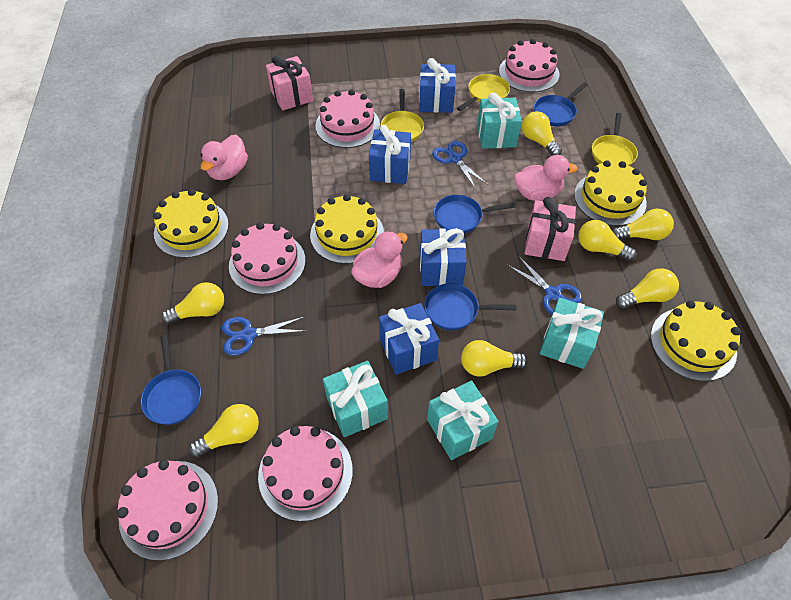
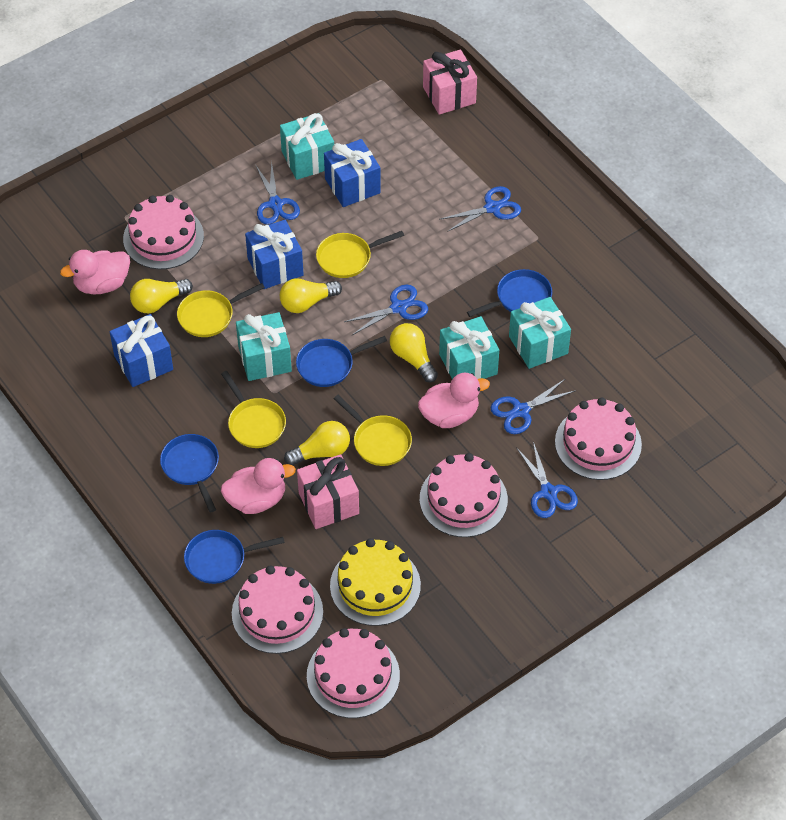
blue gift: [369,125,411,184] [379,303,439,375] [419,58,456,113] [420,228,467,286] = 4 -> [110,314,173,387] [245,220,304,289] [324,139,381,207] = 3
blue scissors: [222,317,305,356] [432,141,488,189] [507,255,582,315] = 3 -> [256,161,300,225] [344,285,428,335] [439,186,521,232] [490,378,576,434] [516,442,578,518] = 5
yellow cake: [153,189,229,258] [310,194,384,264] [574,160,647,226] [651,300,741,381] = 4 -> [330,538,421,626] = 1
yellow light bulb: [161,282,224,324] [189,404,259,457] [461,340,528,377] [522,111,562,156] [578,220,637,261] [612,209,674,240] [616,268,679,309] = 7 -> [130,279,193,313] [280,278,342,313] [284,421,350,466] [390,323,438,382] = 4
yellow pan: [380,89,424,142] [457,74,510,111] [592,113,638,166] = 3 -> [177,283,265,337] [221,371,286,448] [316,231,404,278] [334,395,412,466] = 4

